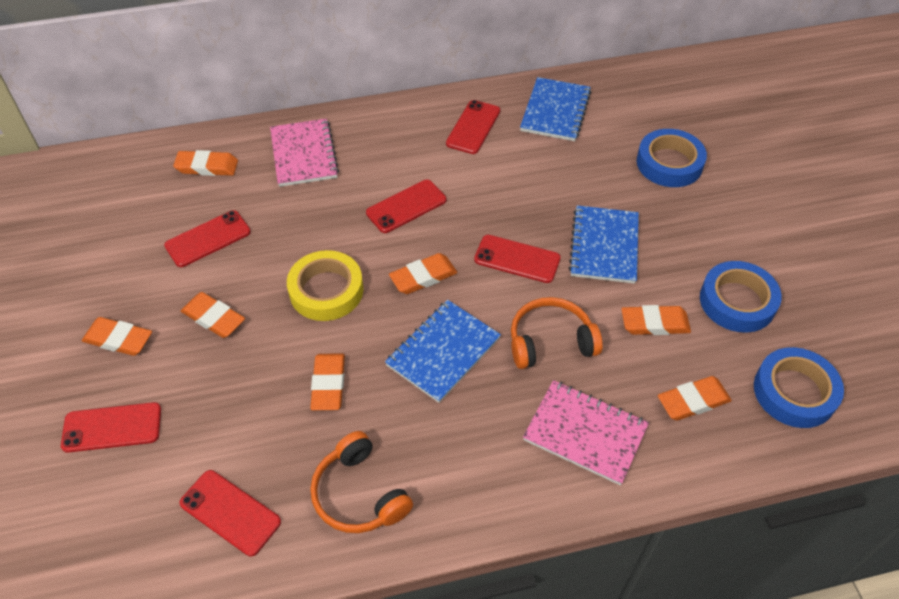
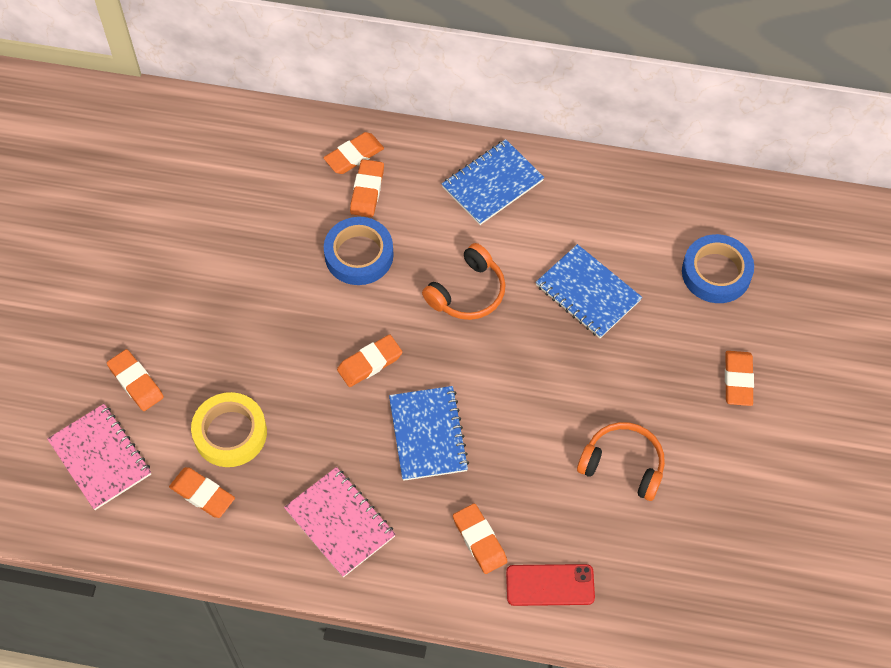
blue tape: [637,129,707,187] [700,261,782,333] [754,347,844,428] = 3 -> [324,217,394,285] [682,234,754,303] = 2
red phone: [61,402,161,453] [164,210,251,267] [179,470,281,556] [366,180,446,233] [446,100,500,154] [474,235,561,283] = 6 -> [506,564,595,606] = 1

